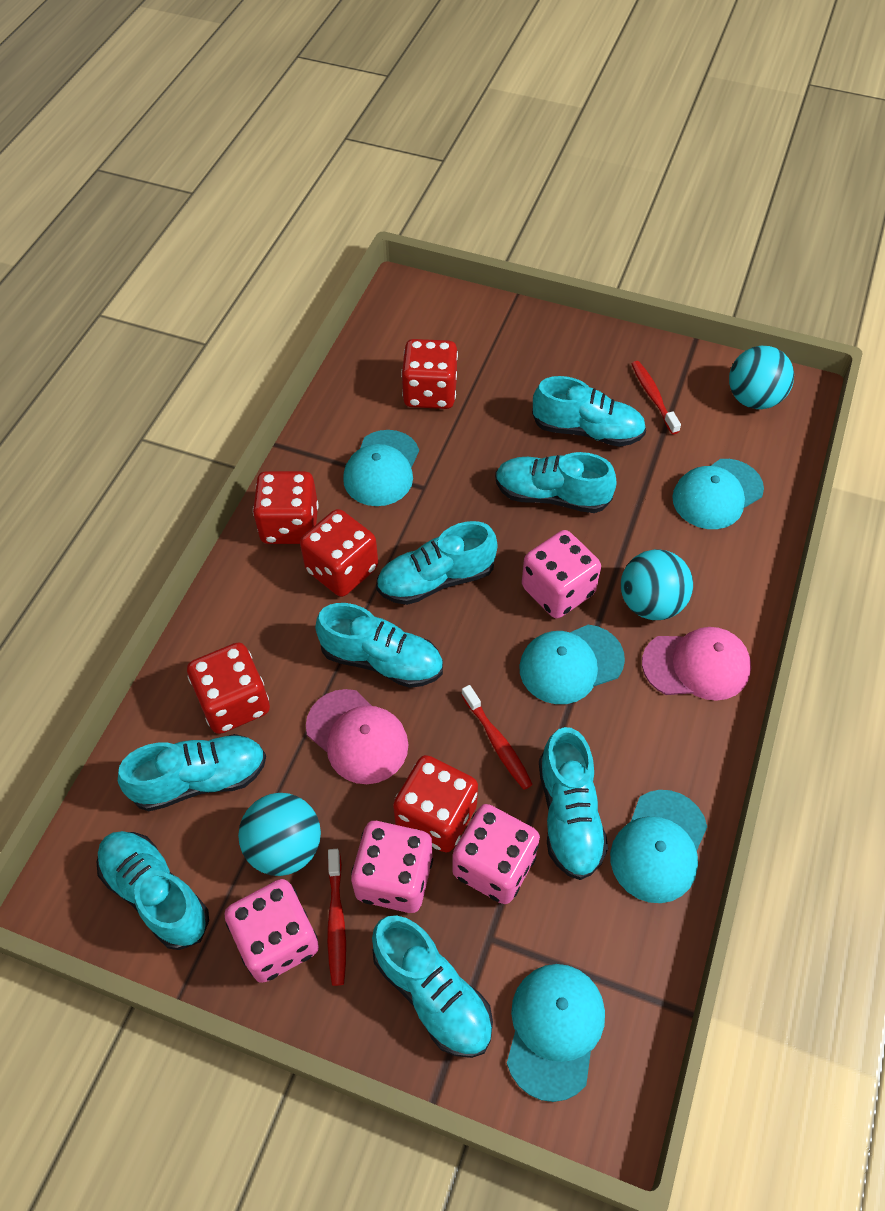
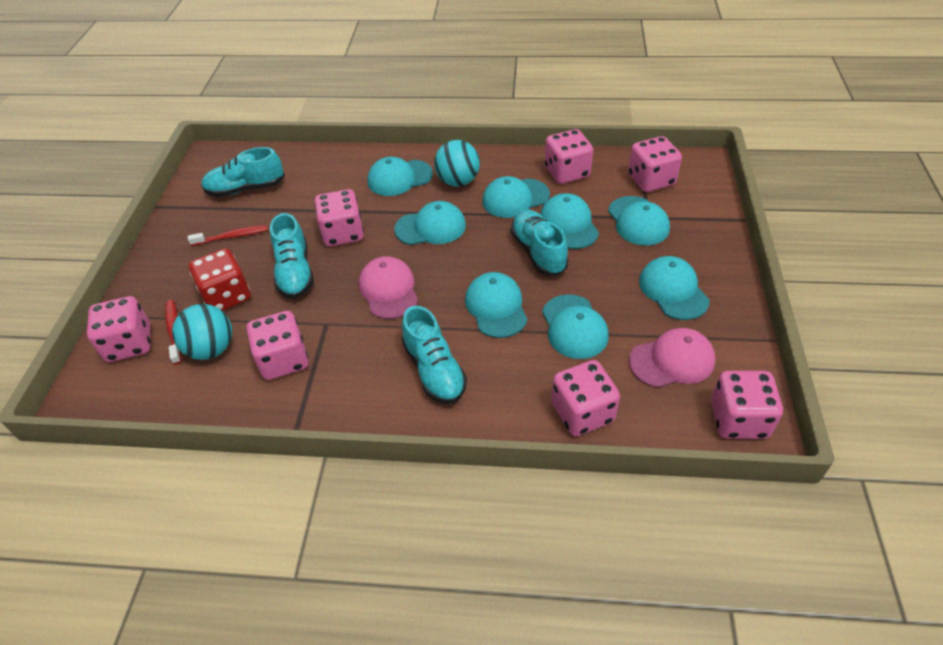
pink dice: [225,879,319,983] [351,821,433,913] [452,804,540,904] [522,530,601,618] = 4 -> [87,296,151,362] [247,311,308,380] [314,189,364,247] [545,129,593,184] [551,360,620,436] [628,136,682,192] [711,371,783,439] = 7
red dice: [187,643,270,734] [253,471,318,544] [300,509,378,597] [393,755,478,853] [401,339,458,409] = 5 -> [189,248,251,311] = 1
red toothbrush: [327,849,346,986] [461,685,533,790] [632,361,681,434] = 3 -> [165,300,181,365] [188,225,268,246] = 2
turquoise ball: [238,793,321,876] [621,549,693,620] [729,346,794,409] = 3 -> [172,304,232,360] [434,140,480,187] = 2
turquoise cap: [343,430,419,506] [507,964,605,1102] [519,625,625,704] [610,790,707,903] [672,459,764,529] = 5 -> [367,157,433,196] [394,201,466,245] [465,272,528,338] [482,176,550,218] [540,193,599,249] [542,294,609,359] [608,196,670,245] [639,256,710,320] = 8
turquoise shoe: [97,831,209,950] [118,734,266,811] [315,603,443,688] [372,915,493,1058] [376,521,497,605] [495,452,617,513] [532,376,646,447] [539,727,608,880] = 8 -> [201,147,285,197] [270,213,314,299] [402,306,467,404] [511,209,569,276] = 4

